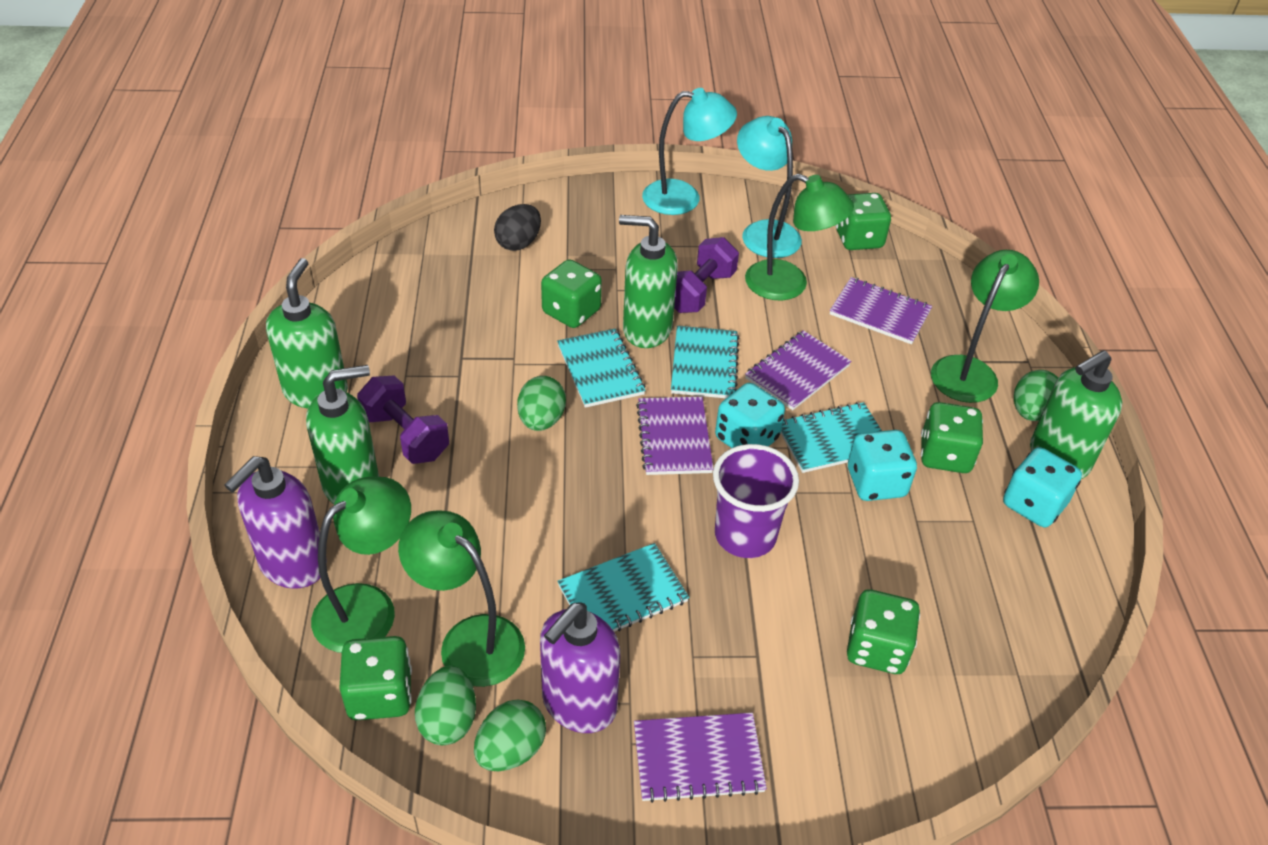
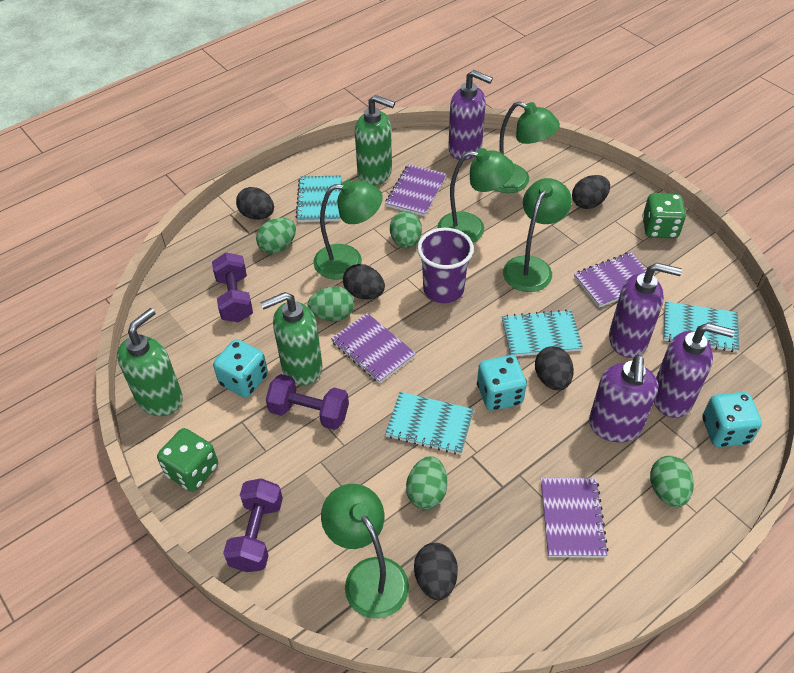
black egg: [494,204,541,251] = 1 -> [236,187,274,220] [343,264,385,299] [414,543,458,600] [535,346,574,391] [572,175,610,209] = 5
green dice: [339,636,412,720] [541,259,602,328] [835,193,891,250] [847,590,920,674] [921,402,983,473] = 5 -> [157,428,218,492] [642,193,686,239] = 2
green egg: [415,666,476,745] [474,699,546,771] [517,376,566,431] [1014,370,1058,421] = 4 -> [256,218,296,254] [308,286,354,321] [390,211,422,248] [406,456,447,509] [650,456,694,507] = 5
green lamp: [311,477,411,653] [398,510,525,687] [745,174,854,300] [931,250,1039,403] = 4 -> [313,180,383,279] [321,484,409,619] [437,148,514,243] [495,101,560,193] [503,178,572,292] = 5
green soap dispenser: [266,258,348,409] [306,365,379,504] [619,215,678,348] [1030,350,1122,479] = 4 -> [117,308,183,416] [260,292,322,385] [355,95,395,186] = 3
purple dumbbell: [357,375,449,464] [674,237,739,313] = 2 -> [212,252,253,322] [223,478,283,572] [266,374,349,430] = 3
purple soap dispenser: [224,456,327,589] [540,602,620,733] = 2 -> [448,70,493,160] [589,355,658,443] [609,263,682,358] [654,323,735,418] = 4
turquoise lamp: [642,88,737,215] [737,116,802,258] = 2 -> none = 0

